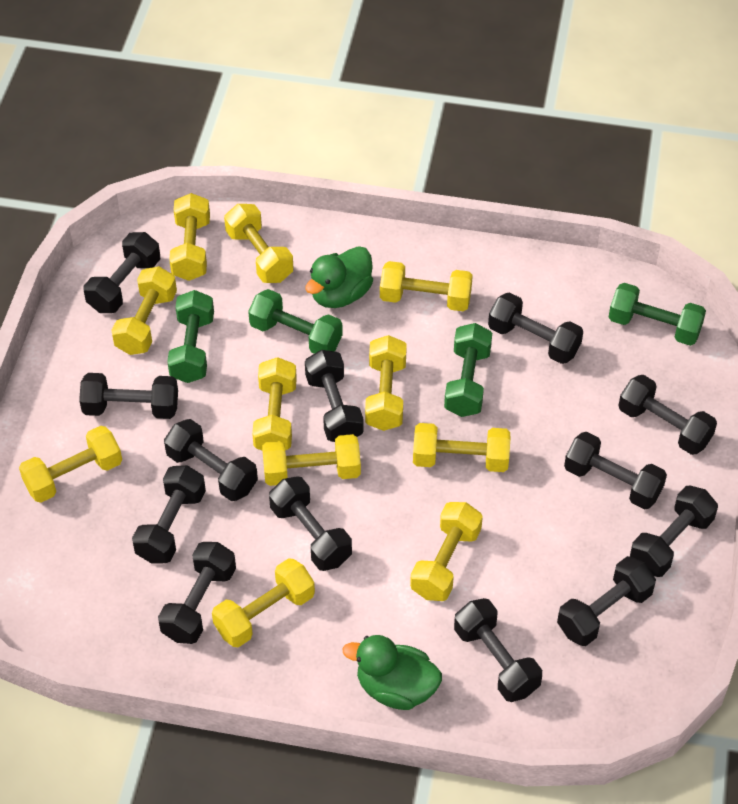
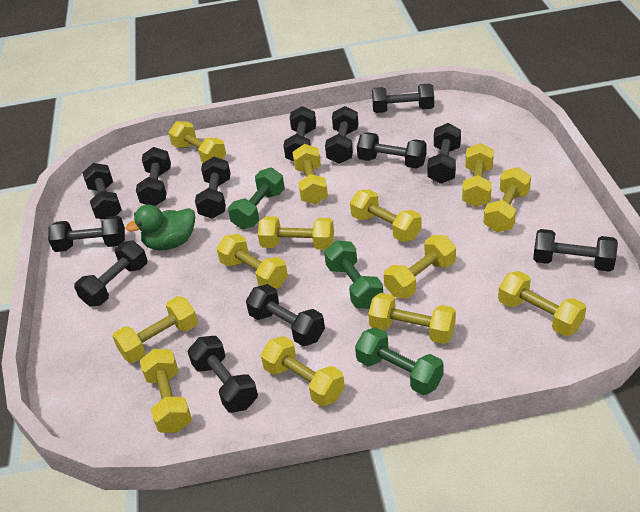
green duck: [305,246,373,308] [343,635,442,710] = 2 -> [126,205,195,251] = 1
green dumbbell: [167,290,214,383] [248,289,343,354] [444,323,492,417] [609,283,706,346] = 4 -> [228,167,285,229] [324,240,383,309] [355,327,444,395] = 3
yellow dumbbell: [19,426,122,503] [111,266,177,355] [169,193,210,281] [212,558,315,647] [224,204,294,283] [252,357,297,450] [262,434,361,486] [365,335,407,431] [380,261,473,311] [410,502,483,601] [413,423,510,472] = 11 -> [112,296,198,363] [140,349,192,433] [168,121,226,163] [217,234,288,289] [258,216,334,250] [260,336,345,407] [292,144,328,205] [350,189,422,242] [368,293,456,344] [384,235,456,299] [462,143,494,207] [484,167,531,232] [498,271,586,336] = 13

